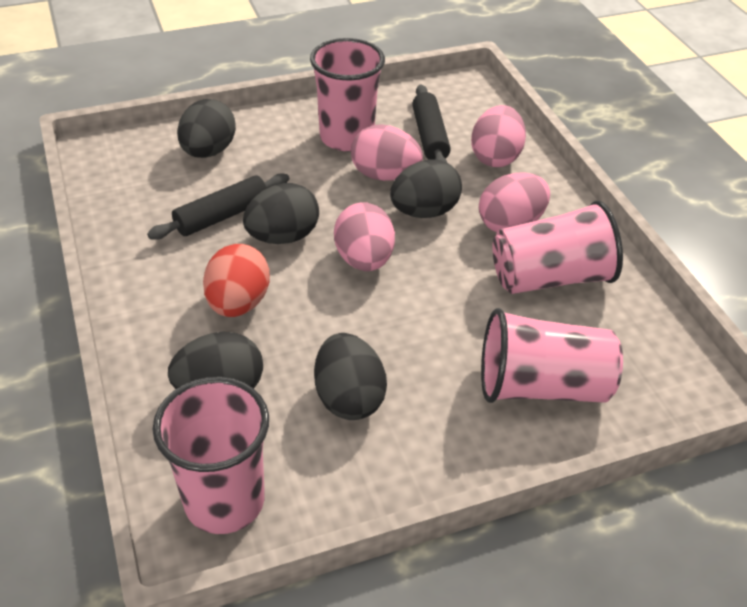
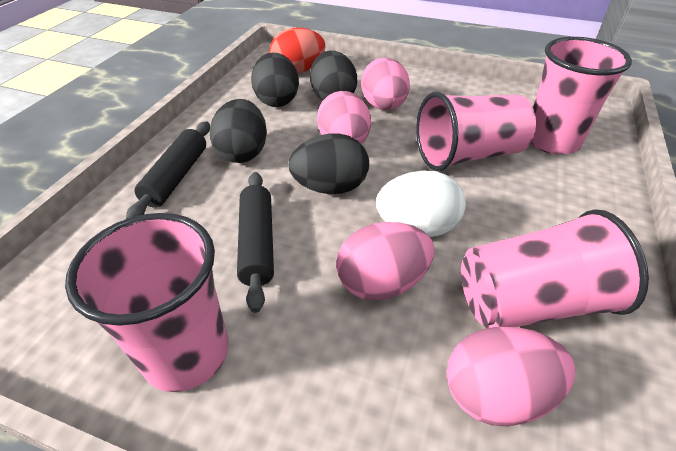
black egg: [168,332,263,389] [177,99,236,158] [243,183,319,244] [314,333,387,420] [390,159,462,218] = 5 -> [210,99,267,163] [251,52,299,107] [288,133,369,194] [310,50,357,101] = 4
white egg: none = 0 -> [376,170,466,237] = 1

